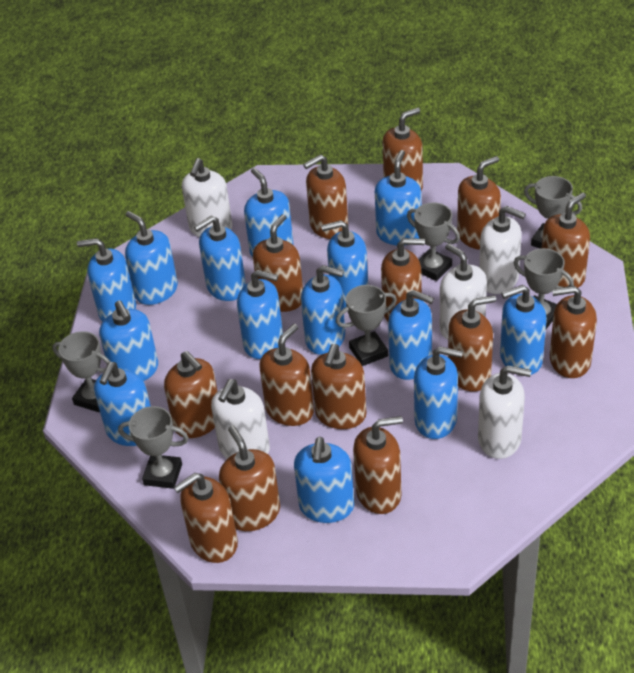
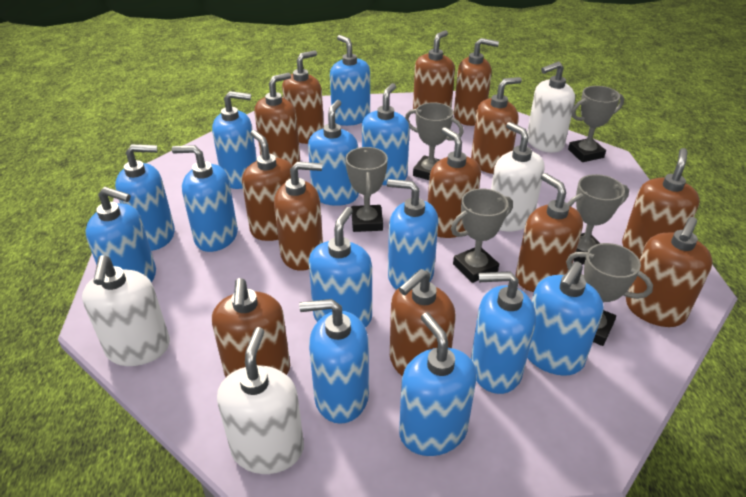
blue soap dispenser: [77,238,136,322] [94,362,151,446] [99,300,158,381] [125,211,178,305] [194,216,246,301] [237,270,283,359] [244,168,293,257] [294,437,354,523] [301,265,345,355] [321,220,368,308] [375,150,422,245] [388,290,434,380] [414,346,463,439] [500,285,547,375] = 14 -> [86,187,156,283] [115,144,175,251] [172,145,238,252] [212,91,257,189] [299,299,369,424] [308,100,359,206] [309,207,372,328] [330,35,370,126] [362,83,410,185] [387,179,438,290] [399,312,477,456] [471,271,536,394] [527,261,603,376] = 13
brown soap dispenser: [164,351,218,438] [174,473,238,563] [219,426,280,531] [253,214,303,312] [259,324,314,426] [303,155,348,239] [311,344,366,429] [353,416,403,514] [381,238,425,321] [382,108,423,191] [448,295,496,391] [457,156,501,250] [542,192,590,288] [550,286,597,378] = 14 -> [212,278,290,377] [242,130,292,241] [254,73,300,166] [274,162,323,271] [282,51,324,144] [390,269,455,376] [413,30,455,114] [428,127,481,238] [454,38,499,126] [471,77,522,174] [516,173,583,292] [622,148,700,259] [626,217,713,327] = 13
white soap dispenser: [182,158,233,237] [211,379,270,459] [440,243,487,340] [478,365,531,459] [479,206,526,294] = 5 -> [82,255,170,366] [217,327,304,474] [491,122,544,232] [527,61,575,153] = 4

